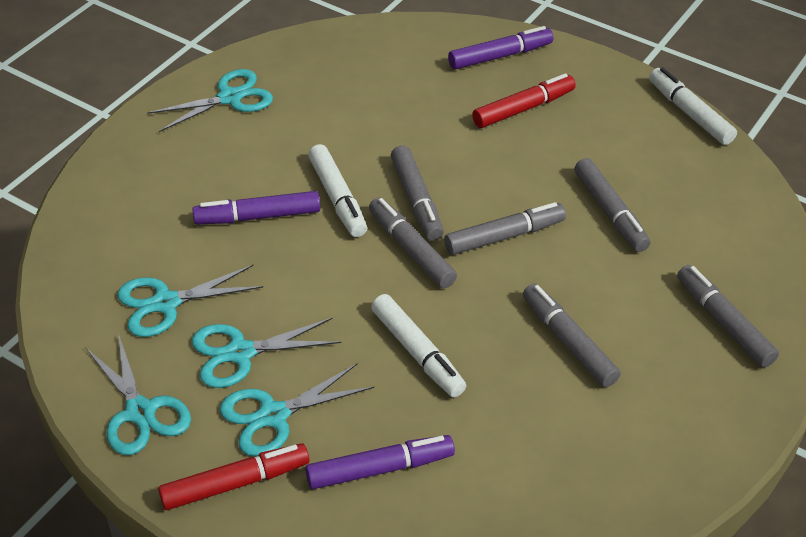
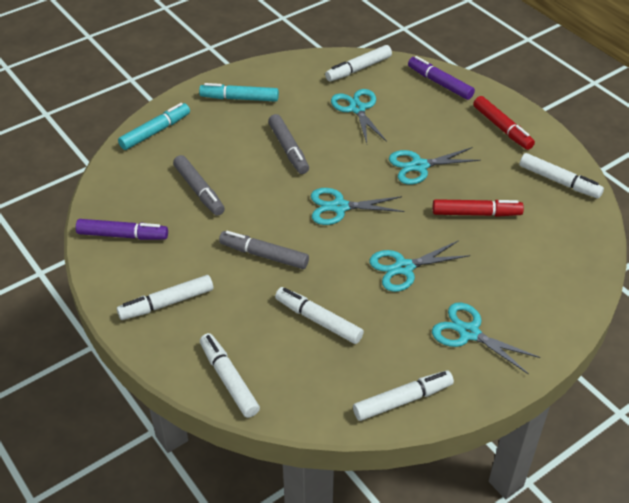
grey marker: [369,197,457,288] [391,146,444,241] [444,202,566,255] [523,283,621,387] [574,158,651,252] [677,265,779,368] = 6 -> [173,155,225,216] [219,231,309,269] [268,114,309,174] = 3
purple marker: [192,191,320,224] [305,435,455,489] [448,26,553,69] = 3 -> [76,219,168,240] [408,56,475,100] = 2
turquoise marker: none = 0 -> [118,103,190,150] [199,83,279,102] = 2
white marker: [308,144,367,237] [371,294,466,397] [649,67,737,145] = 3 -> [117,275,213,320] [200,333,260,418] [275,287,364,344] [325,45,392,82] [353,370,454,421] [520,153,604,198] = 6

